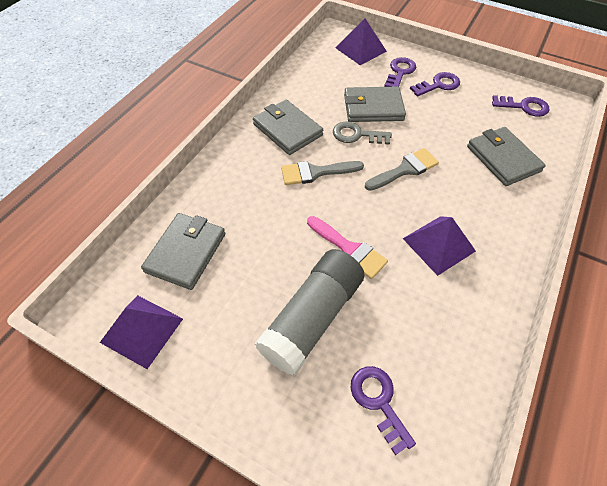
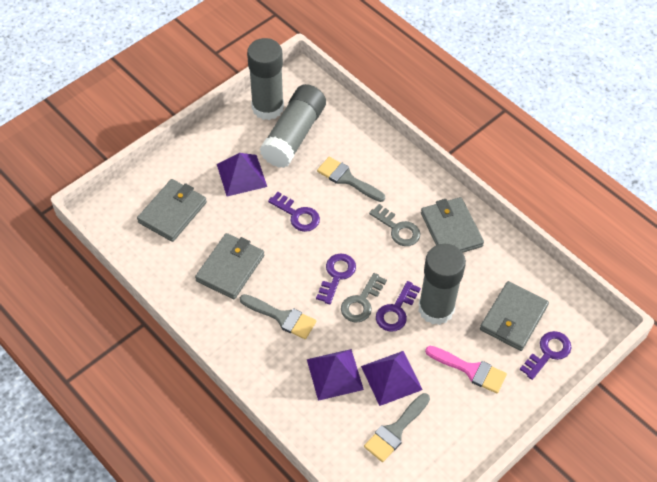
grey brush: [281,161,364,185] [365,148,439,191] = 2 -> [240,294,316,339] [317,157,385,202] [364,393,430,462] = 3
grey glue stick: [255,249,365,375] = 1 -> [247,38,284,120] [260,84,326,168] [418,244,466,325] = 3
grey key: [333,121,392,145] = 1 -> [341,273,387,322] [369,204,421,246] = 2

